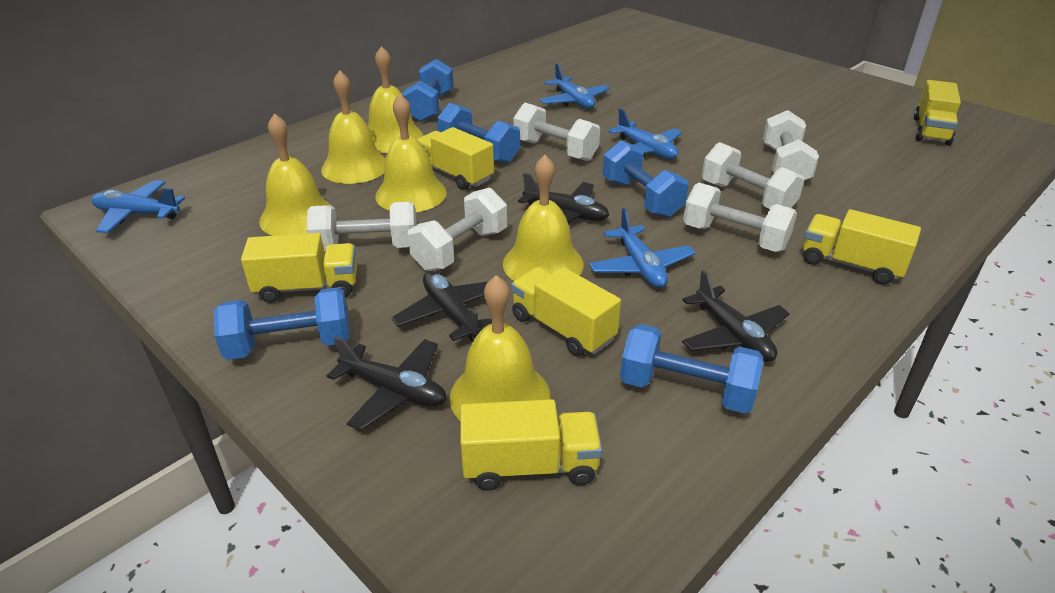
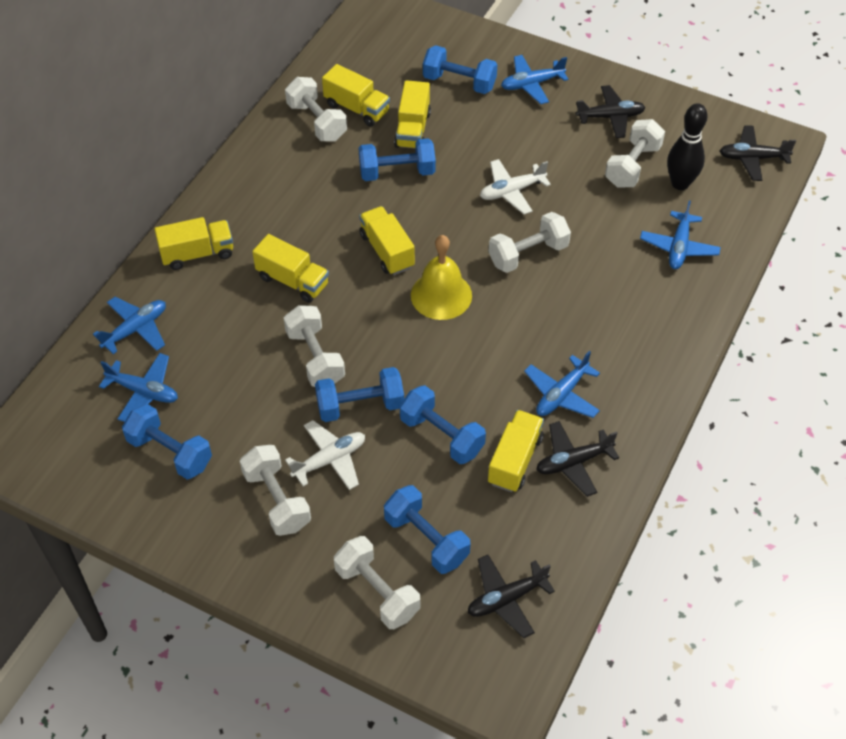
black bowling pin: none = 0 -> [667,103,708,190] = 1
blue dumbbell: [214,287,350,360] [402,59,454,122] [437,103,520,163] [603,140,689,218] [620,324,763,413] = 5 -> [122,404,212,479] [315,367,404,422] [359,138,436,181] [384,485,471,574] [400,385,486,464] [423,45,498,94] = 6
blue plane: [92,180,185,233] [539,63,610,109] [589,208,695,288] [608,108,682,159] = 4 -> [93,297,166,354] [99,353,178,422] [501,55,568,104] [524,351,600,418] [640,201,721,269] = 5
white plane: none = 0 -> [285,420,365,490] [480,159,551,214] = 2
yellow bell: [259,113,332,236] [321,70,386,184] [368,46,424,153] [375,94,447,212] [450,275,550,421] [503,155,584,281] = 6 -> [411,235,472,320] = 1

